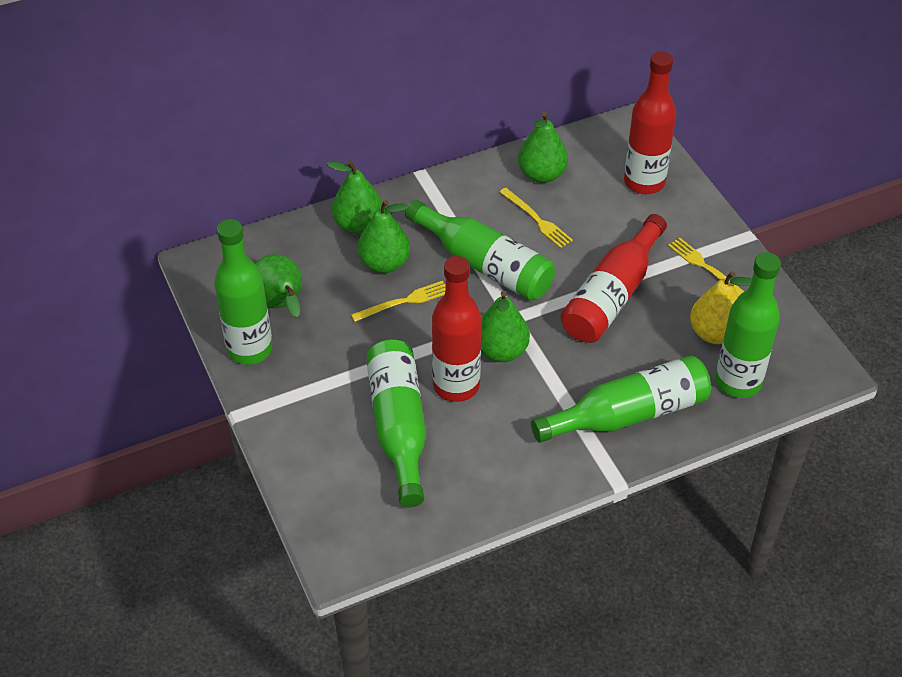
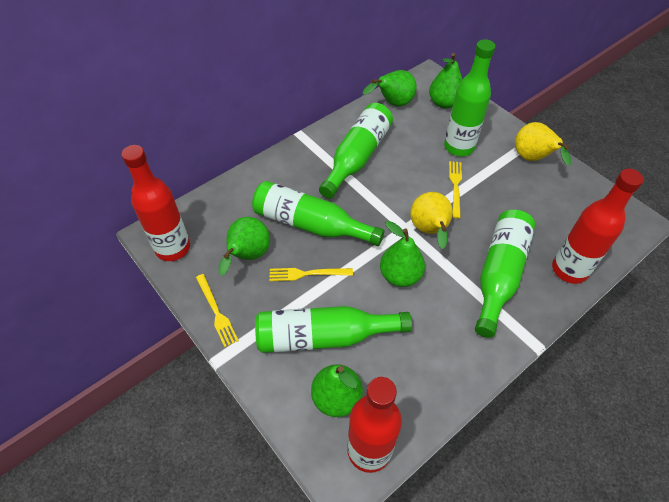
yellow pear: [690,271,752,344] = 1 -> [410,192,453,249] [515,122,571,166] = 2

